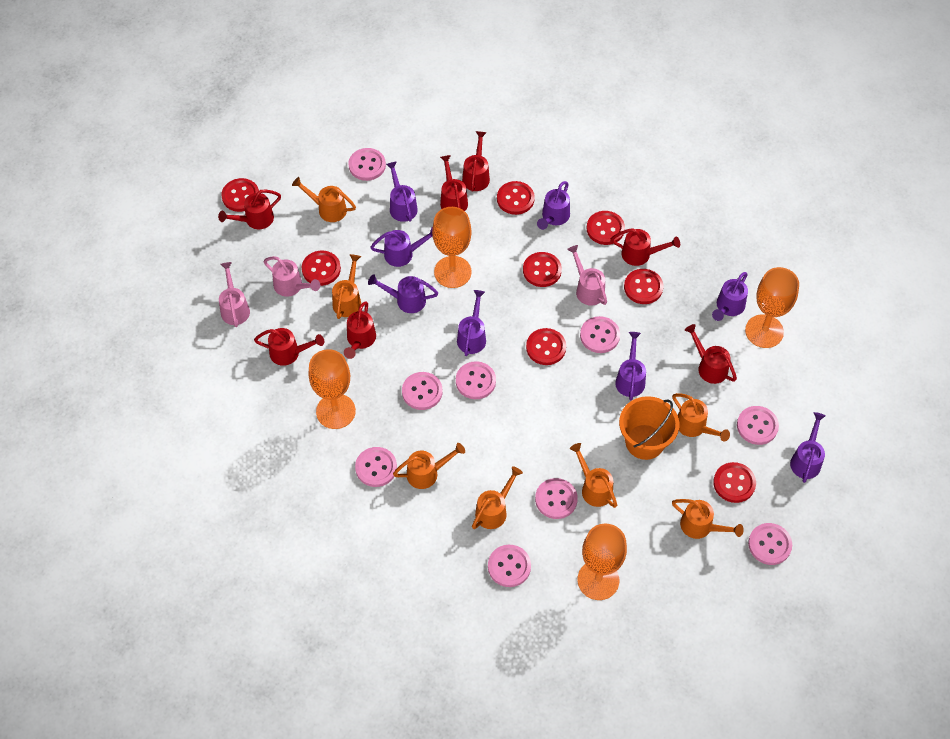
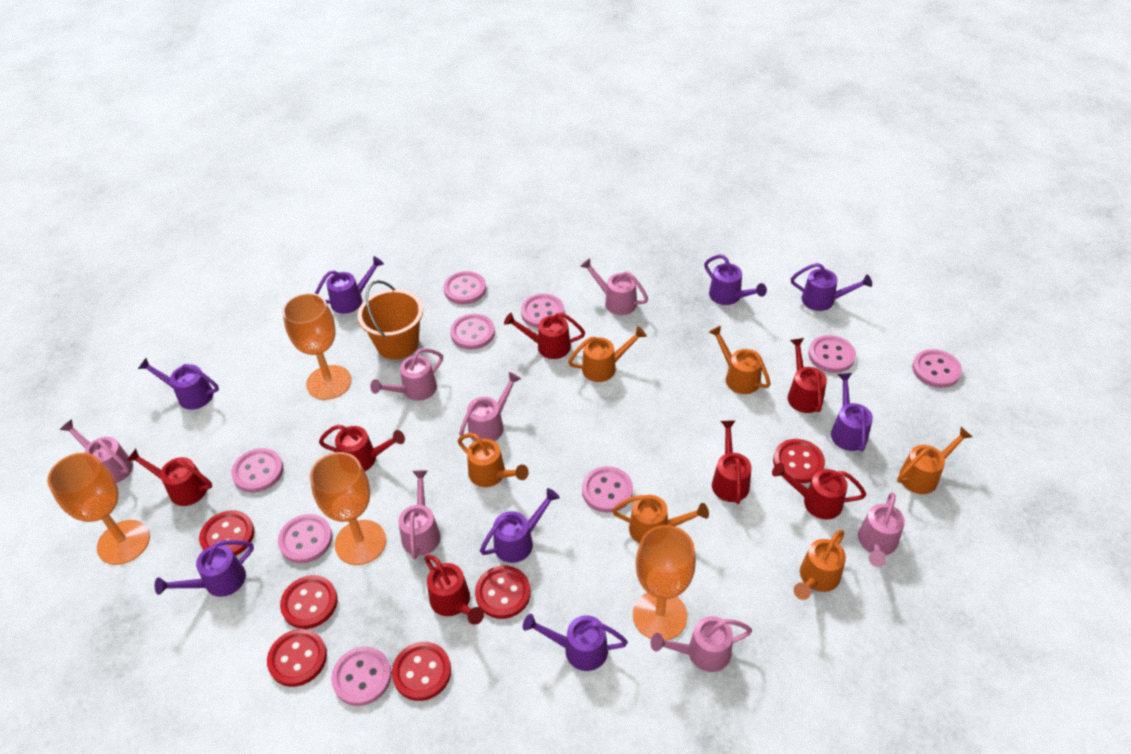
orange watering can: [292,177,356,222] [332,254,361,319] [393,443,465,489] [472,466,523,529] [570,443,617,508] [672,393,730,442] [672,499,744,539] = 7 -> [458,433,529,487] [568,326,647,382] [612,495,709,544] [709,326,771,394] [794,530,846,600] [897,427,972,494] = 6
pink watering can: [219,262,250,327] [263,256,320,297] [567,245,607,305] = 3 -> [60,419,133,483] [370,348,443,401] [399,470,441,559] [459,372,521,441] [580,258,648,315] [651,616,752,672] [858,492,905,567] = 7
red button: [221,178,259,212] [302,251,341,286] [497,181,535,215] [523,252,562,287] [526,328,566,365] [587,211,625,245] [624,269,663,304] [713,462,756,503] = 8 -> [199,510,255,556] [267,629,327,687] [280,575,337,629] [392,642,451,701] [475,566,531,619] [773,439,825,483] = 6

